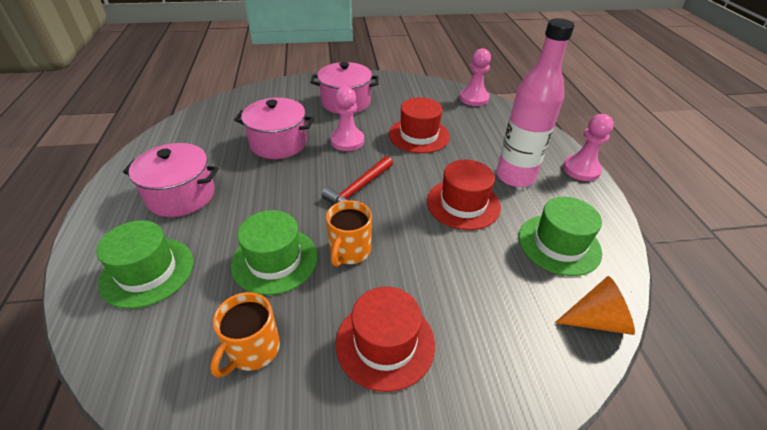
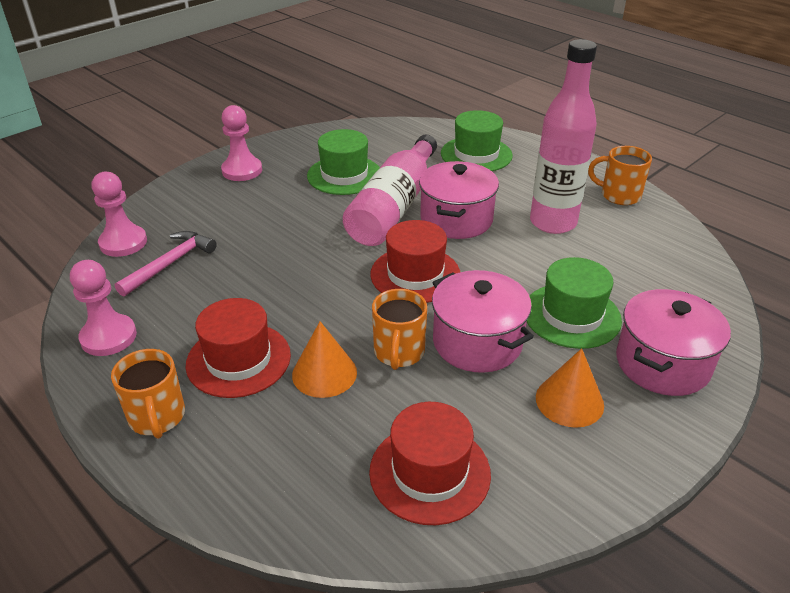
orange cone: [555,276,635,335] = 1 -> [292,321,357,398] [536,348,604,428] = 2
orange mug: [210,292,280,378] [326,200,372,267] = 2 -> [111,349,185,439] [372,289,427,370] [588,146,652,205] = 3
pink bottle: [496,18,575,187] = 1 -> [343,135,437,246] [530,39,597,234] = 2
pink hammer: none = 0 -> [115,231,217,297] = 1
red hammer: [321,156,393,204] = 1 -> none = 0

